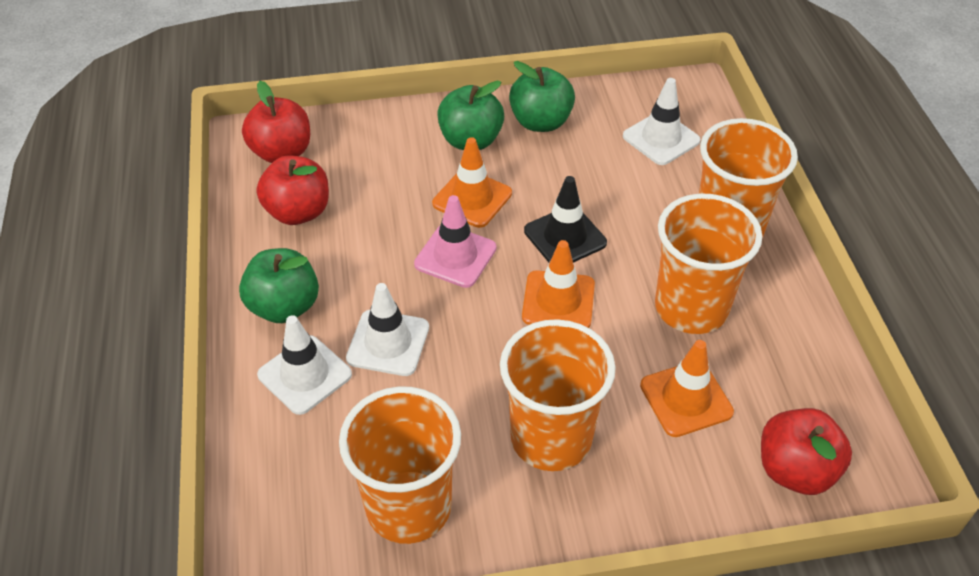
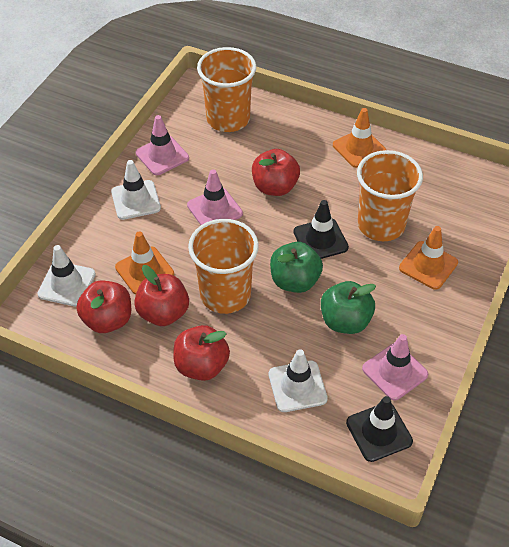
black traffic cone: [524,176,607,263] = 1 -> [293,200,349,259] [346,396,413,462] = 2
green apple: [239,248,319,323] [437,81,504,150] [509,61,575,132] = 3 -> [270,242,323,293] [321,281,376,334] = 2
orange cup: [339,386,461,544] [500,319,616,471] [655,194,762,334] [699,118,798,238] = 4 -> [188,219,259,314] [197,47,256,132] [357,150,423,241] = 3
pink traffic cone: [414,195,496,288] = 1 -> [136,115,189,175] [187,169,243,225] [362,334,428,400] = 3
red apple: [242,81,310,163] [256,156,329,225] [761,408,852,495] = 3 -> [76,281,131,333] [134,265,189,326] [173,325,230,381] [252,149,300,196] = 4

